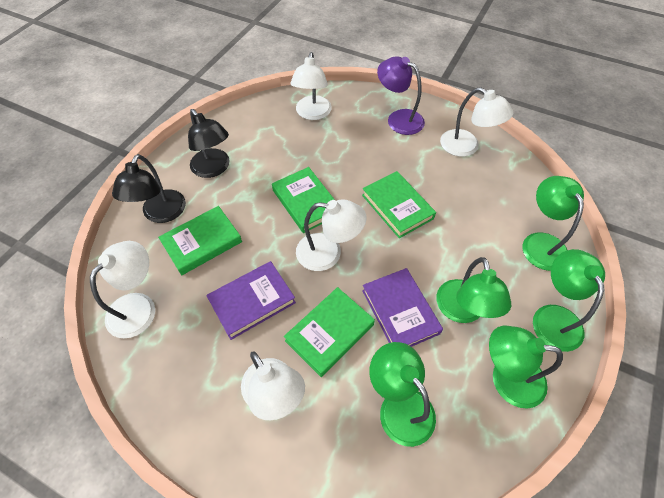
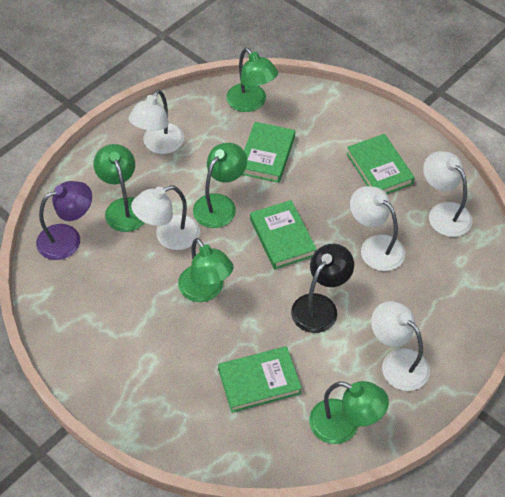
black lamp: [112,154,186,223] [188,109,229,178] = 2 -> [291,244,354,333] = 1
purple book: [206,261,296,340] [362,268,443,347] = 2 -> none = 0

